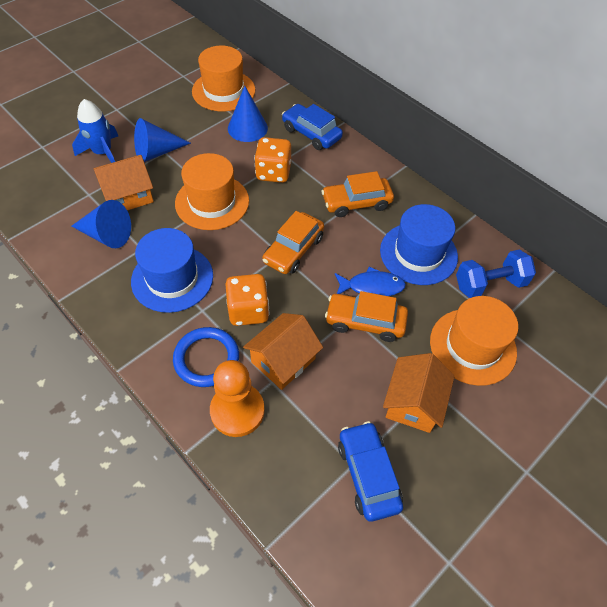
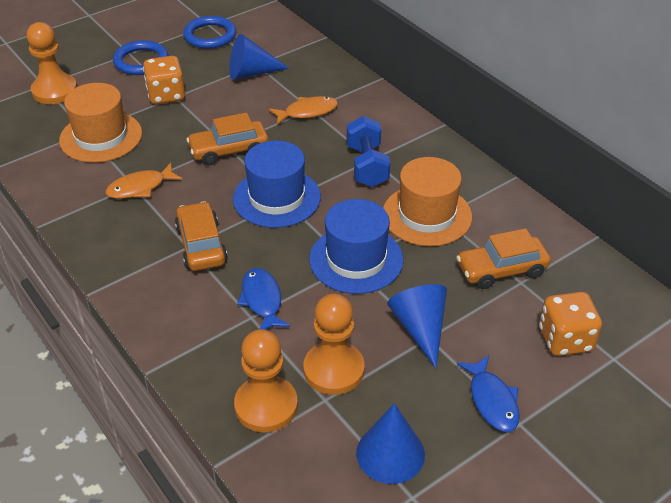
blue car: [282,104,343,150] [338,421,403,522] = 2 -> none = 0
blue fish: [335,267,406,296] = 1 -> [237,268,290,330] [457,355,520,432] = 2
blue ring: [173,327,239,387] = 1 -> [113,40,168,75] [183,16,236,49] = 2
blue rocket: [72,99,118,163] = 1 -> none = 0
orange fish: none = 0 -> [105,163,182,199] [269,96,338,125] = 2
orange hat: [175,153,249,230] [192,46,255,112] [430,296,518,386] = 3 -> [59,83,142,163] [383,157,472,246] = 2
orange house: [94,155,154,210] [243,313,323,390] [383,353,455,433] = 3 -> none = 0
orange pawn: [210,360,265,437] = 1 -> [26,22,77,104] [234,329,298,433] [303,294,365,395] = 3

